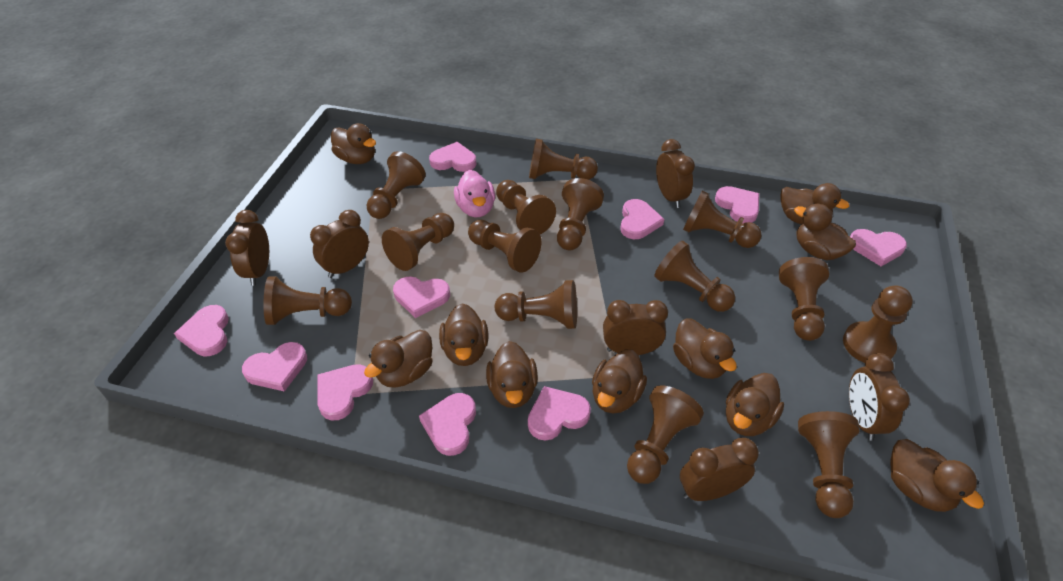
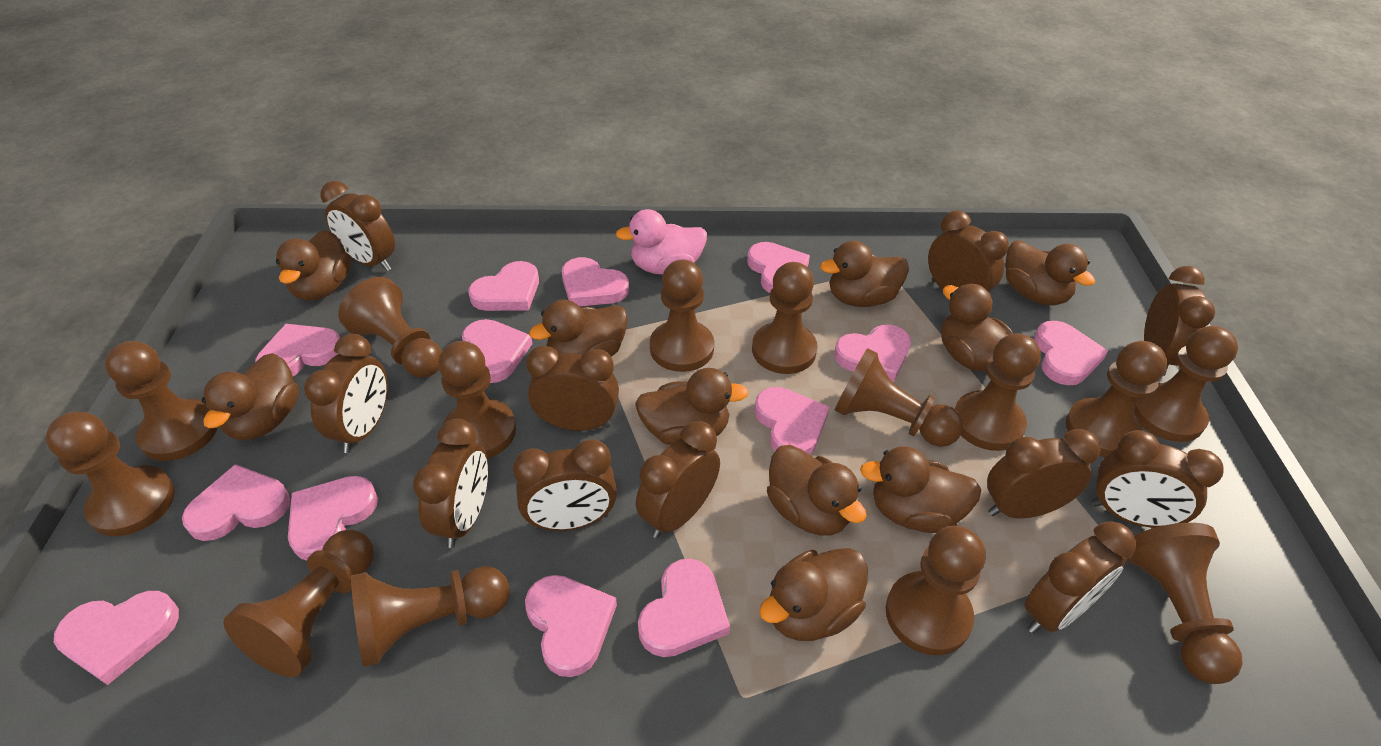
brown clock: [225,210,269,286] [310,210,369,278] [603,300,668,355] [656,139,695,208] [680,438,759,501] [849,353,910,441] = 6 -> [304,334,387,453] [320,181,395,271] [413,419,488,548] [513,439,617,531] [526,346,619,431] [636,421,720,538] [928,210,1009,292] [987,429,1101,518] [1024,521,1136,634] [1092,430,1223,528] [1144,266,1215,376] = 11
pink heart: [174,305,229,356] [242,342,307,392] [317,364,373,421] [393,276,450,318] [419,393,476,456] [429,142,476,172] [528,386,591,441] [620,199,664,239] [715,186,759,224] [850,229,907,266] = 10 -> [54,591,179,685] [182,464,290,541] [255,324,340,376] [288,476,378,561] [462,319,532,383] [469,261,539,311] [525,575,617,677] [562,257,629,306] [638,559,730,657] [747,242,810,293] [754,387,829,455] [834,324,911,382] [1034,321,1108,385] = 13

